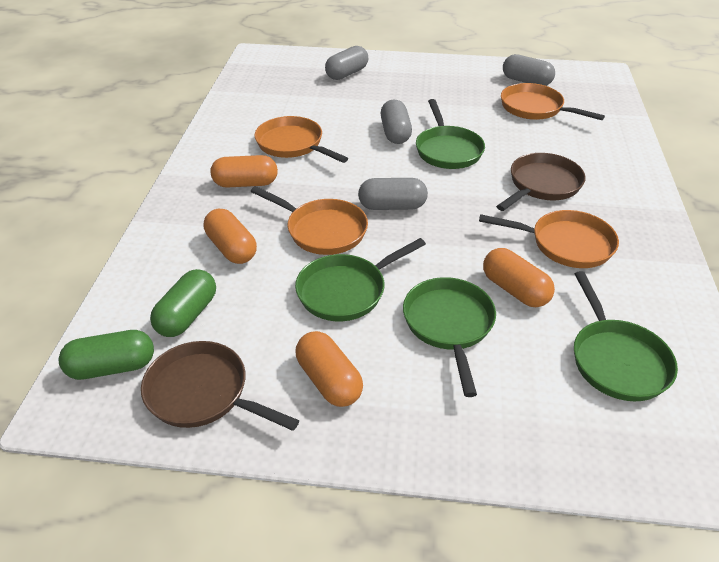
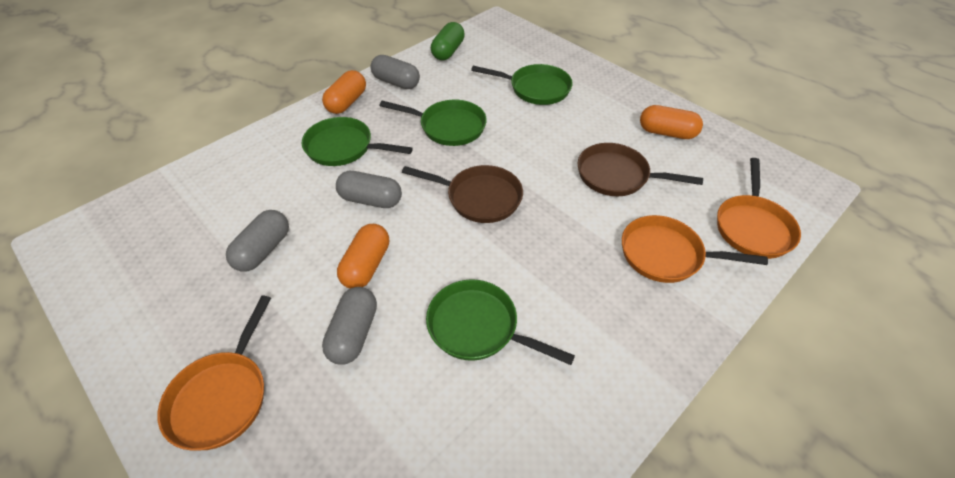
green capsule: [59,330,154,380] [150,269,216,337] = 2 -> [431,22,465,60] = 1
orange capsule: [204,209,257,264] [211,155,278,188] [296,331,363,407] [483,248,555,307] = 4 -> [322,70,366,114] [337,224,389,289] [640,105,703,139] = 3
orange pan: [251,186,368,255] [254,116,348,163] [479,210,619,268] [501,83,605,120] = 4 -> [157,296,271,451] [622,215,768,283] [717,158,801,259] = 3

